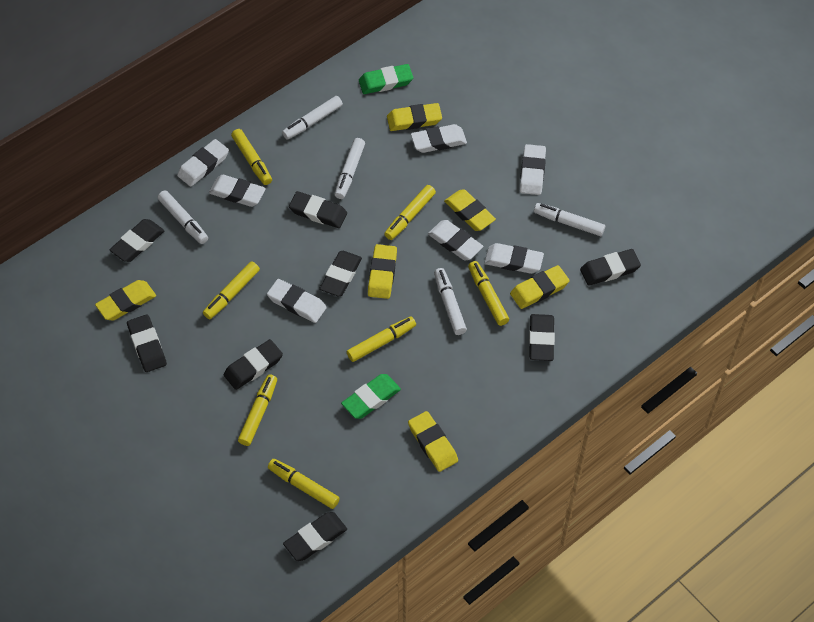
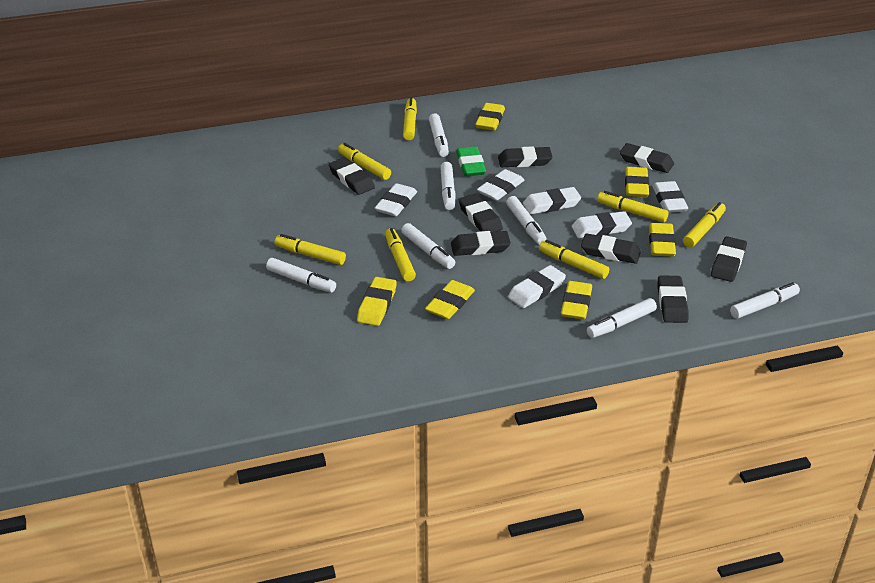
green eraser: [341,374,401,419] [359,64,413,94] = 2 -> [456,146,486,176] = 1
white eraser: [177,139,229,187] [209,175,266,207] [267,279,327,323] [411,124,467,153] [428,220,483,261] [484,243,544,274] [520,144,546,195] = 7 -> [375,183,417,216] [477,169,524,201] [508,265,566,308] [523,187,581,215] [572,211,632,238] [653,181,688,213] = 6
white marker: [158,190,208,244] [282,96,343,140] [335,138,365,199] [434,268,467,335] [534,203,605,236] = 5 -> [266,258,336,293] [401,223,455,269] [429,113,449,157] [440,162,456,210] [506,196,547,245] [587,298,657,338] [730,282,800,319] = 7

